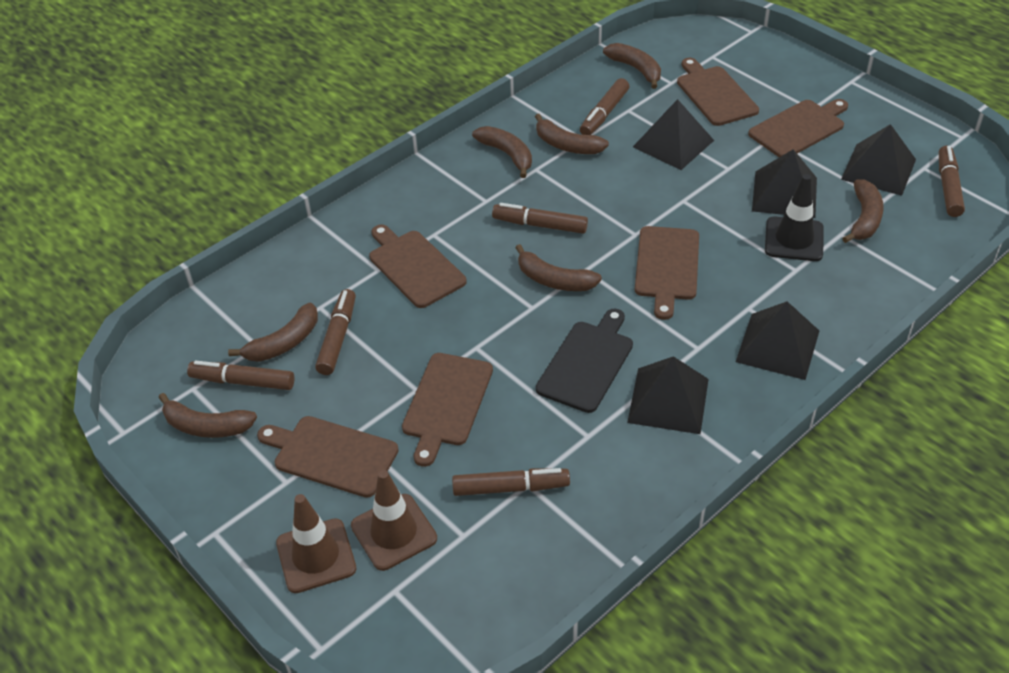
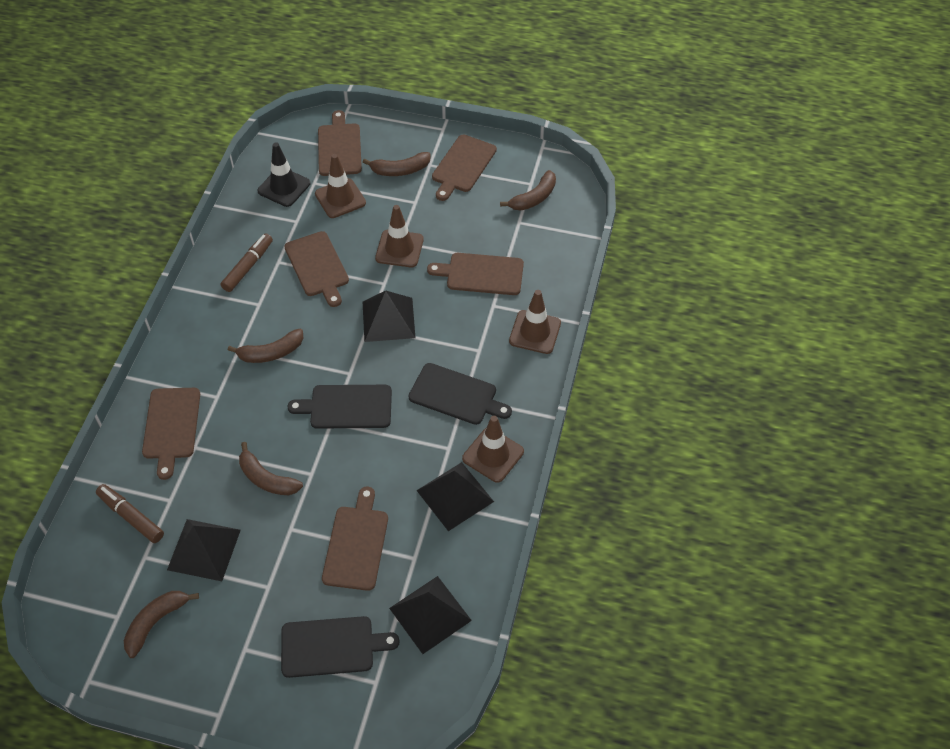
black cutting board: [536,309,633,413] = 1 -> [281,616,400,678] [287,385,392,429] [409,363,512,425] = 3
black pyramid: [627,356,709,434] [633,99,714,170] [736,301,819,380] [752,149,817,218] [841,124,916,196] = 5 -> [167,519,241,581] [363,291,416,342] [389,576,472,654] [416,462,494,531] = 4
brown banana: [159,393,257,438] [228,302,318,362] [472,126,532,178] [515,244,602,291] [535,114,609,154] [603,43,661,89] [842,179,884,243] = 7 -> [124,591,199,658] [228,329,303,363] [239,442,303,495] [363,152,431,176] [500,170,556,211] = 5
brown marker: [187,361,294,390] [315,289,356,375] [452,468,570,496] [492,203,588,234] [580,78,629,135] [939,146,965,217] = 6 -> [96,484,164,543] [221,233,273,292] = 2
brown traffic cone: [276,494,356,593] [351,470,437,571] = 2 -> [315,154,366,218] [375,205,424,267] [462,416,524,483] [509,290,561,354] = 4

